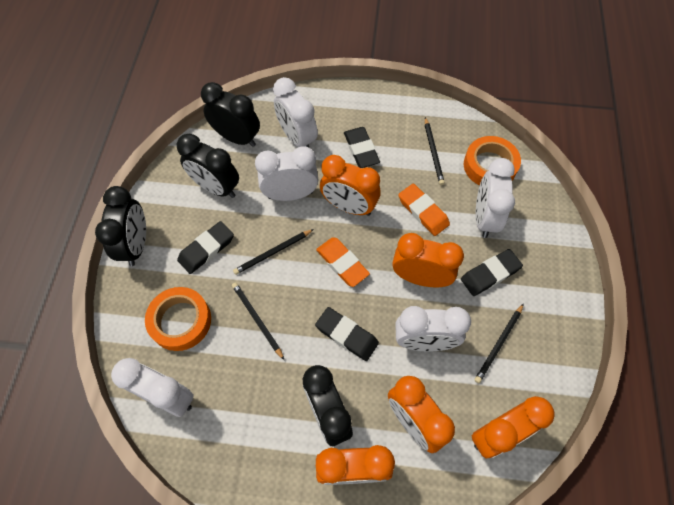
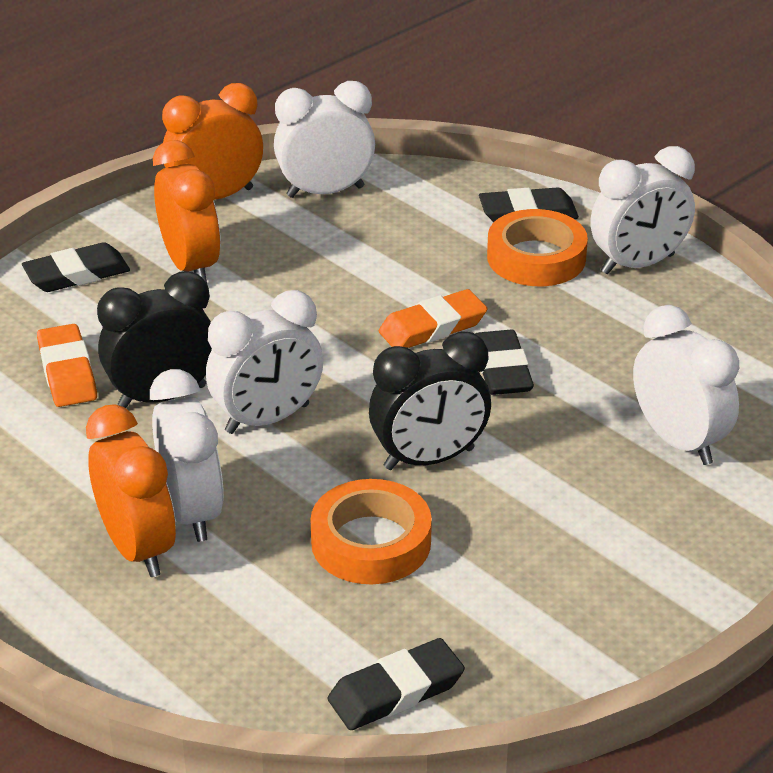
black clock: [95,186,146,266] [176,133,239,198] [201,82,260,147] [303,365,353,446] = 4 -> [97,271,212,408] [369,331,491,470] = 2
black pencil: [232,282,284,360] [233,229,314,275] [425,117,445,185] [474,303,524,383] = 4 -> none = 0
orange clock: [316,445,395,485] [320,155,380,216] [388,376,455,453] [392,233,464,287] [472,396,555,458] = 5 -> [86,404,176,577] [153,140,221,284] [162,83,263,200] = 3

